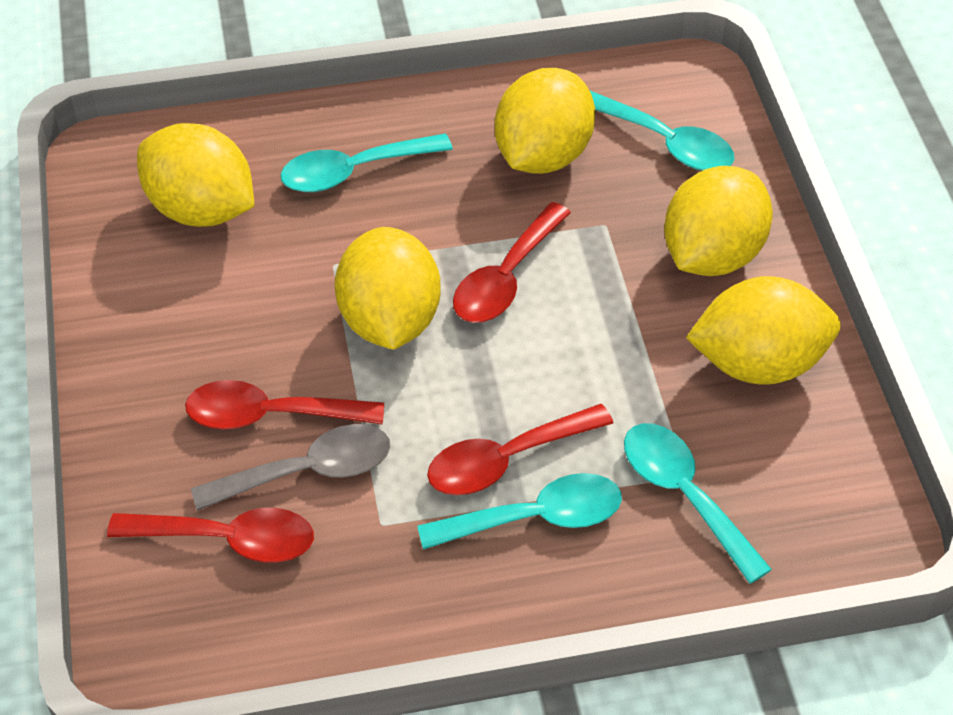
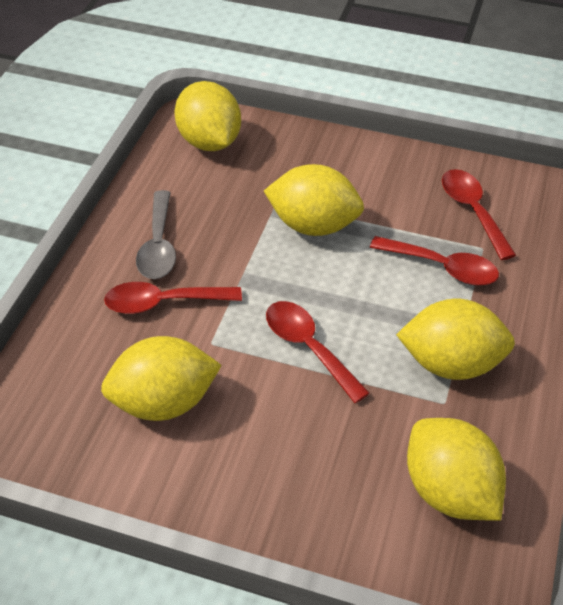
turquoise spoon: [280,133,453,192] [417,473,622,549] [590,91,734,171] [624,423,772,584] = 4 -> none = 0

